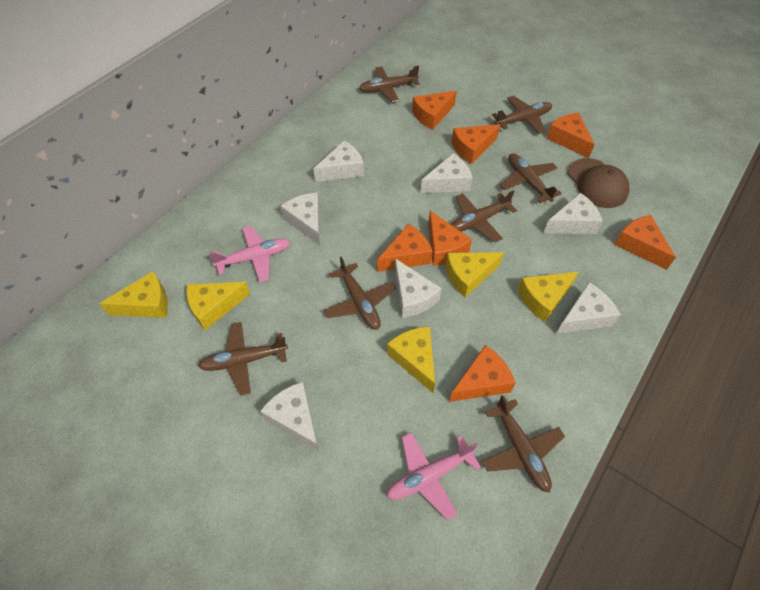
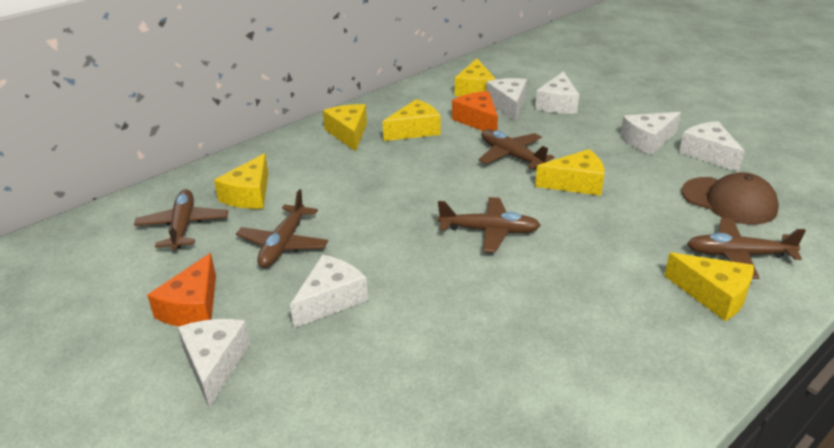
brown plane: [198,322,288,396] [324,257,396,330] [359,66,420,103] [451,190,517,242] [482,395,565,493] [492,96,552,134] [500,153,562,203] = 7 -> [134,189,228,250] [236,189,328,268] [438,197,541,253] [479,129,555,169] [687,218,806,279] = 5
orange cheese: [377,224,433,272] [412,91,457,130] [428,211,472,266] [449,345,516,402] [452,124,500,164] [546,113,595,158] [614,215,676,270] = 7 -> [147,253,216,326] [452,91,498,131] = 2
pink plane: [209,226,291,283] [387,432,481,520] = 2 -> none = 0
white cheese: [260,382,319,451] [280,192,320,245] [313,141,364,182] [395,259,442,318] [421,153,473,193] [544,193,603,234] [556,282,621,334] = 7 -> [178,319,250,408] [290,255,368,328] [486,78,527,122] [535,71,579,114] [620,112,681,155] [679,121,745,172] = 6
yellow cheese: [99,271,168,318] [186,282,250,330] [387,327,435,393] [445,252,504,297] [518,272,578,322] = 5 -> [214,153,268,209] [323,104,367,152] [382,99,440,141] [455,58,496,97] [535,149,604,196] [664,253,754,321] = 6

